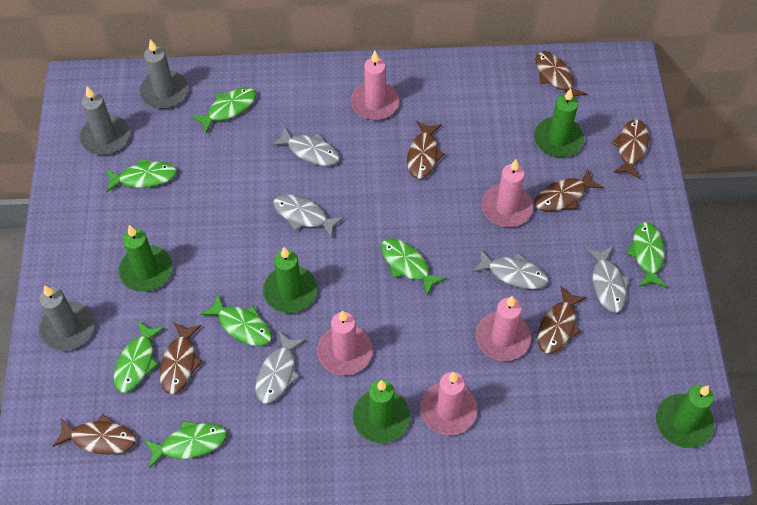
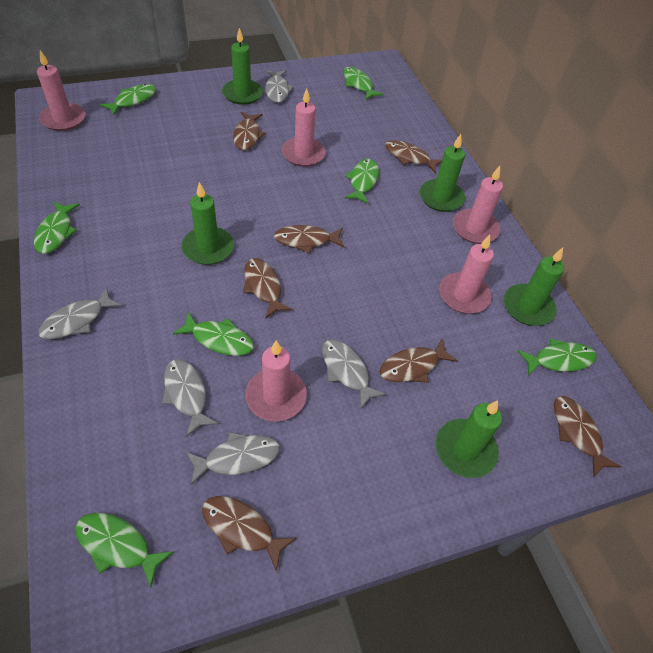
grey candle: [39,285,95,351] [80,86,130,155] [139,39,188,109] = 3 -> none = 0

